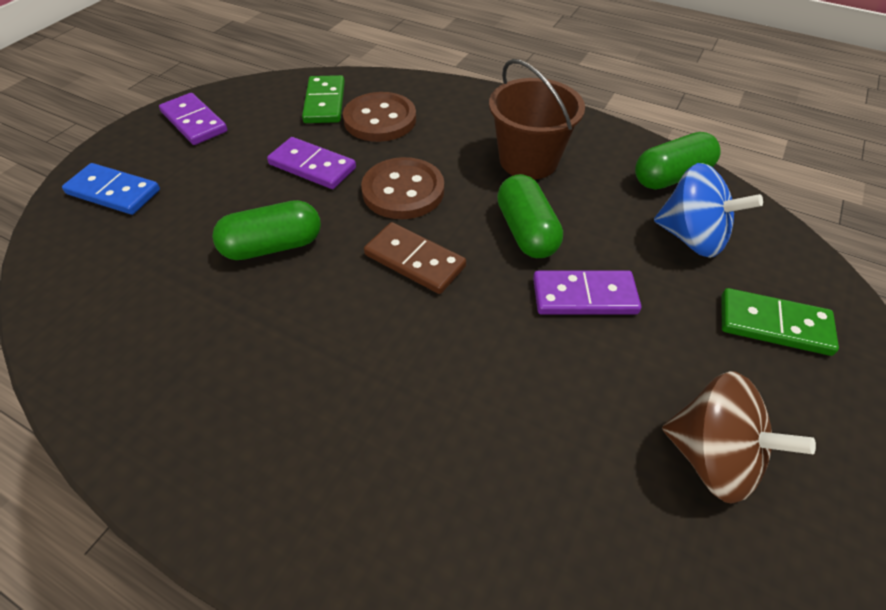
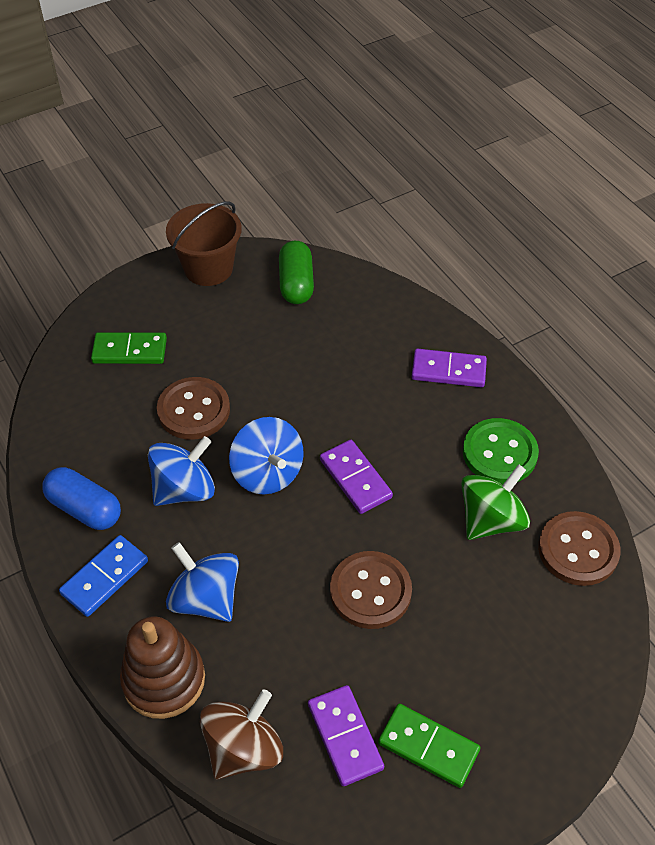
blue capsule: none = 0 -> [42,467,121,530] = 1
blue spinning top: [654,163,763,258] = 1 -> [148,436,215,506] [166,542,239,622] [229,417,303,495] = 3
brown button: [343,92,416,142] [361,157,444,219] = 2 -> [157,377,230,440] [330,551,412,629] [538,511,621,586] = 3
brown domino: [364,222,466,294] = 1 -> none = 0
brown stacking toy: none = 0 -> [120,616,205,719] = 1
green button: none = 0 -> [463,418,539,484] = 1
green capsule: [212,200,321,260] [497,174,563,258] [635,132,720,190] = 3 -> [279,241,314,304] = 1
green spinning top: none = 0 -> [461,464,530,540] = 1

